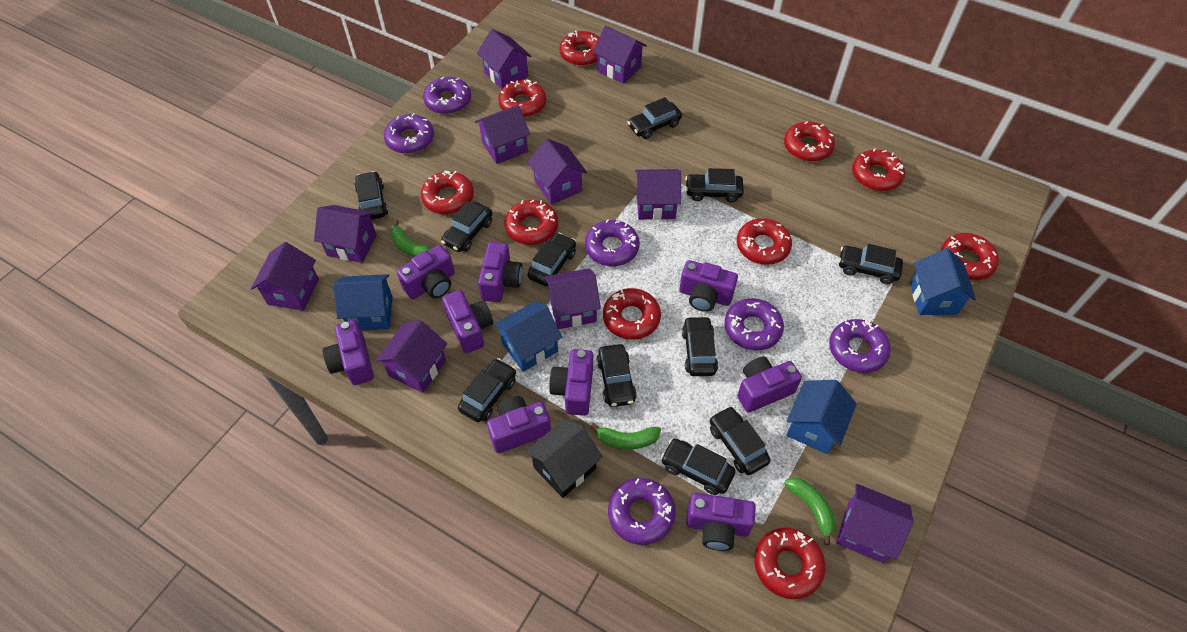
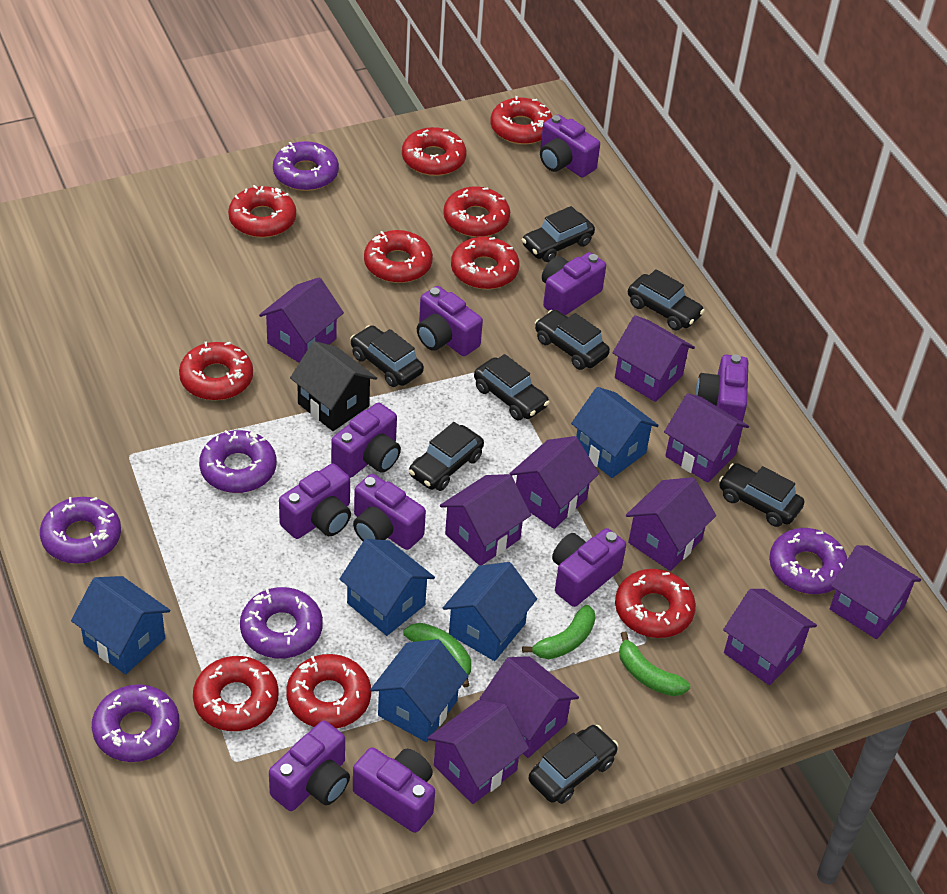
black car: [354,171,388,220] [441,201,492,252] [458,358,516,422] [527,233,576,286] [597,344,637,407] [627,97,682,139] [661,439,736,495] [682,316,718,376] [685,168,744,202] [710,406,770,475] [839,244,903,284] = 11 -> [350,325,424,387] [409,422,484,491] [474,354,550,421] [522,206,595,262] [529,725,618,804] [535,310,610,370] [628,269,705,330] [719,463,804,527] = 8
blue house: [333,274,392,330] [494,302,562,372] [786,380,857,454] [910,248,976,315] = 4 -> [71,576,170,674] [340,539,435,636] [370,639,468,742] [443,562,537,661] [571,387,659,478] = 5
purple camera: [322,320,374,385] [397,245,455,300] [442,290,493,353] [478,242,523,302] [487,396,551,453] [549,349,593,416] [679,260,738,312] [686,493,756,551] [737,357,802,413] = 9 -> [269,720,350,811] [279,463,351,539] [331,402,401,478] [353,474,426,550] [353,747,435,833] [417,286,483,356] [540,114,600,177] [542,252,606,315] [552,528,626,607] [695,354,748,422] = 10

